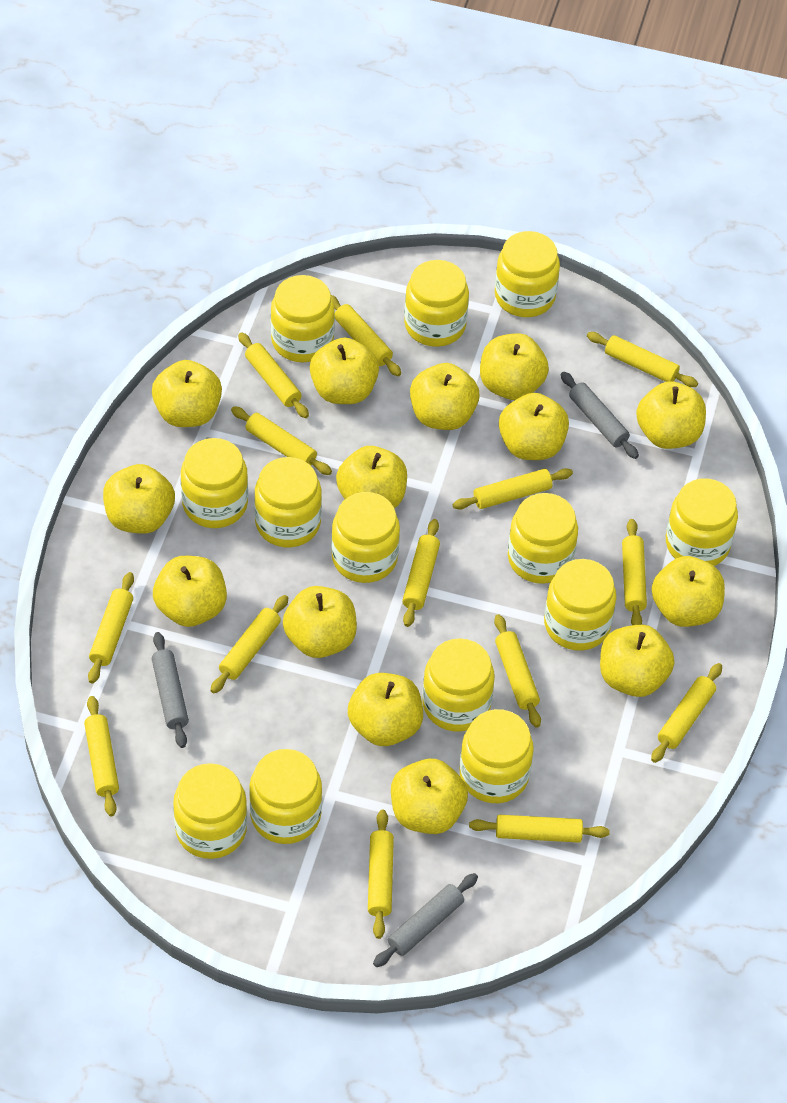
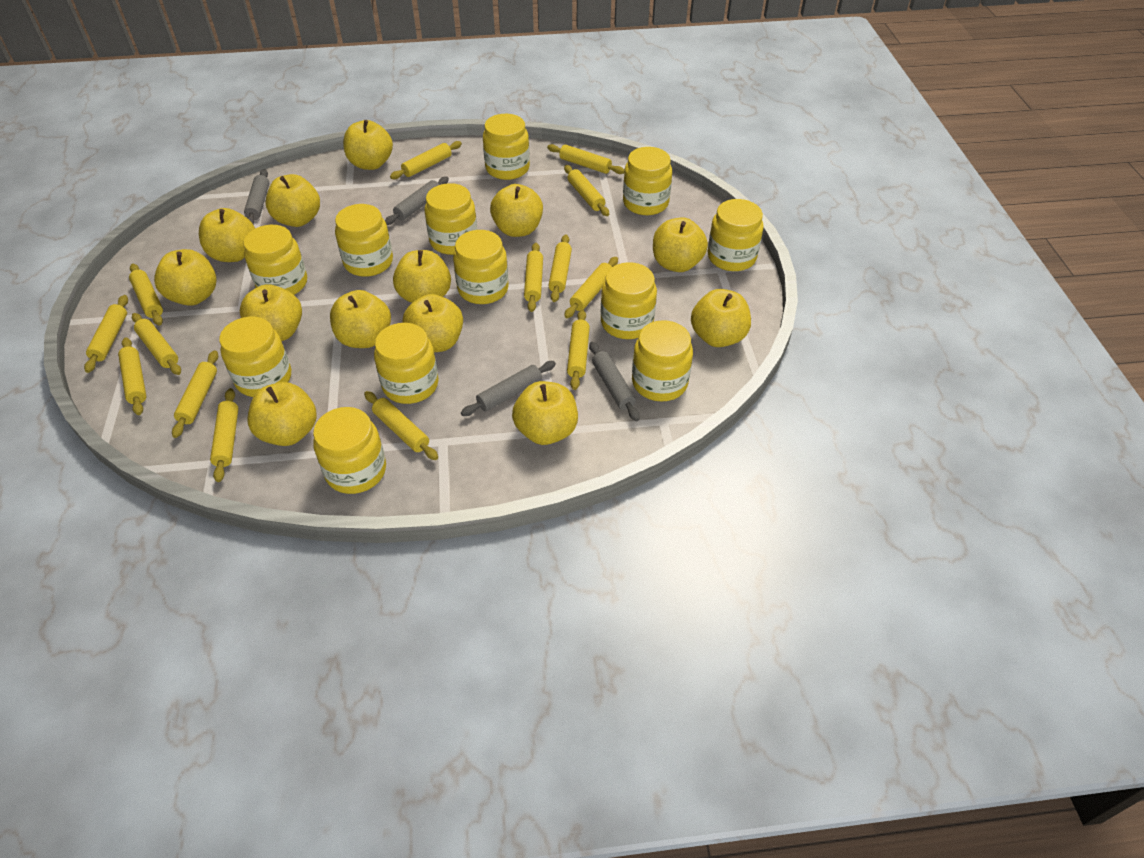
grey rolling pin: [152,632,189,748] [373,873,478,967] [561,372,639,459] = 3 -> [244,169,269,224] [385,177,449,225] [461,361,556,416] [589,342,639,421] = 4
yellow apple: [103,464,175,534] [152,360,222,427] [153,556,227,627] [283,586,357,658] [310,338,379,404] [336,446,407,508] [348,673,423,746] [391,759,468,834] [410,363,479,430] [480,333,549,400] [499,393,569,460] [600,624,674,697] [636,381,706,449] [652,556,725,627] = 14 -> [154,249,217,306] [199,208,255,262] [240,284,302,341] [247,382,317,446] [266,174,320,227] [330,290,391,348] [343,120,393,170] [393,250,451,303] [402,294,463,352] [490,184,543,237] [512,381,578,445] [653,217,708,272] [691,289,751,347] = 13
yellow jar: [173,763,247,859] [181,438,248,528] [249,749,322,844] [254,457,322,547] [271,275,335,362] [331,492,400,583] [404,260,469,347] [422,638,495,731] [460,709,534,803] [495,231,560,317] [508,493,578,584] [544,559,616,650] [666,478,738,566] = 13 -> [219,317,291,397] [244,225,307,295] [313,407,386,494] [335,204,393,277] [374,323,439,404] [425,183,478,255] [453,230,509,304] [483,114,530,180] [601,262,657,339] [623,147,672,215] [632,320,693,402] [708,199,764,271] = 12

